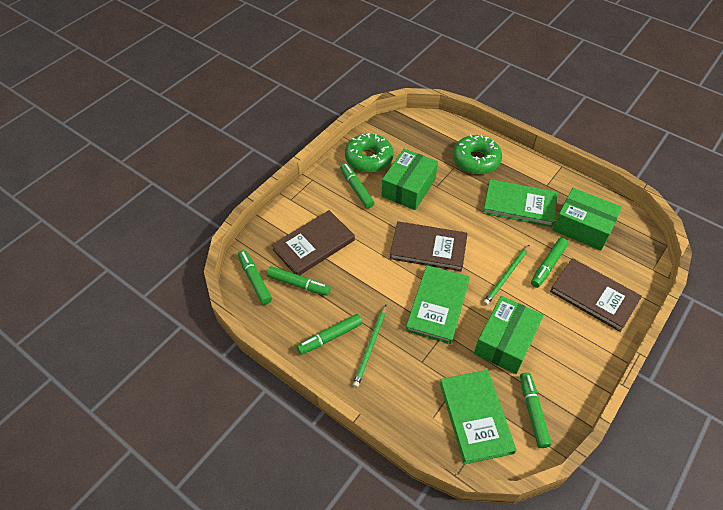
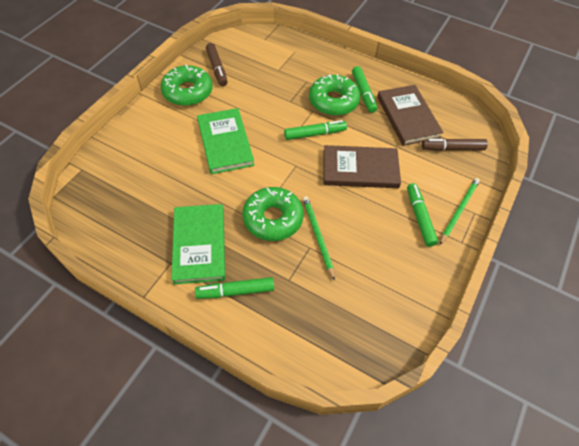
brown book: [272,210,355,275] [390,221,468,271] [550,258,642,332] = 3 -> [324,145,401,188] [377,85,443,146] = 2
brown marker: none = 0 -> [206,43,228,86] [422,138,488,151] = 2
green book: [406,265,470,344] [440,370,516,464] [483,179,557,227] = 3 -> [171,204,225,284] [197,108,254,174] = 2
green box: [382,149,438,210] [474,296,544,374] [553,188,622,251] = 3 -> none = 0
green donut: [345,133,394,173] [453,135,502,174] = 2 -> [161,65,212,106] [243,187,304,241] [309,74,360,116] = 3
green marker: [238,250,272,305] [267,266,331,296] [296,314,362,355] [340,163,374,209] [520,372,551,448] [531,238,568,288] = 6 -> [195,277,274,299] [284,120,347,140] [352,66,377,113] [407,183,438,247] = 4

